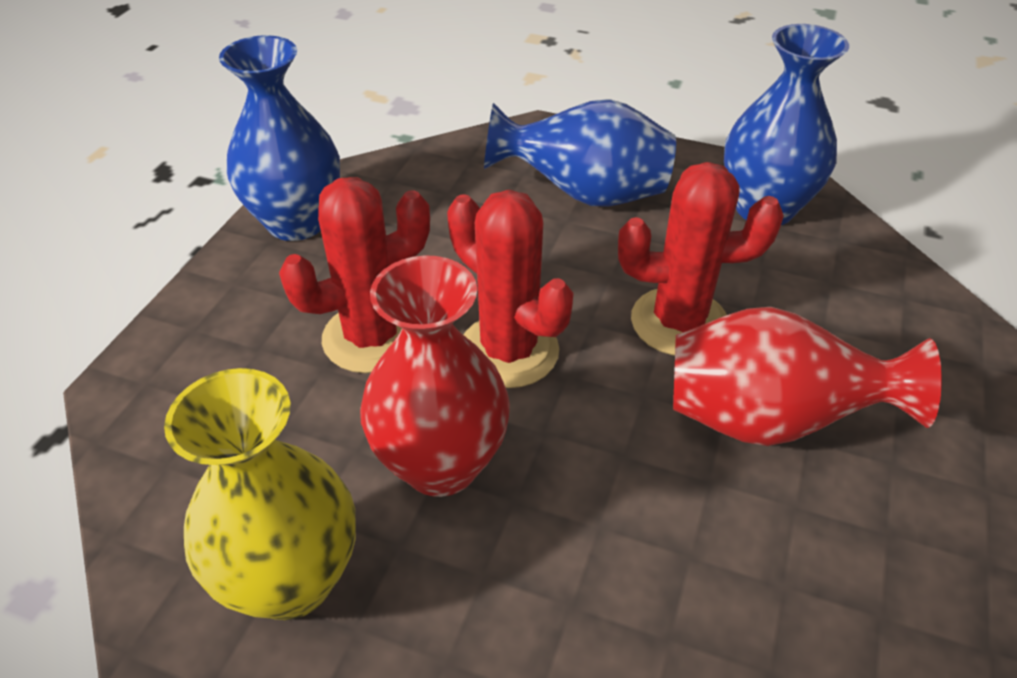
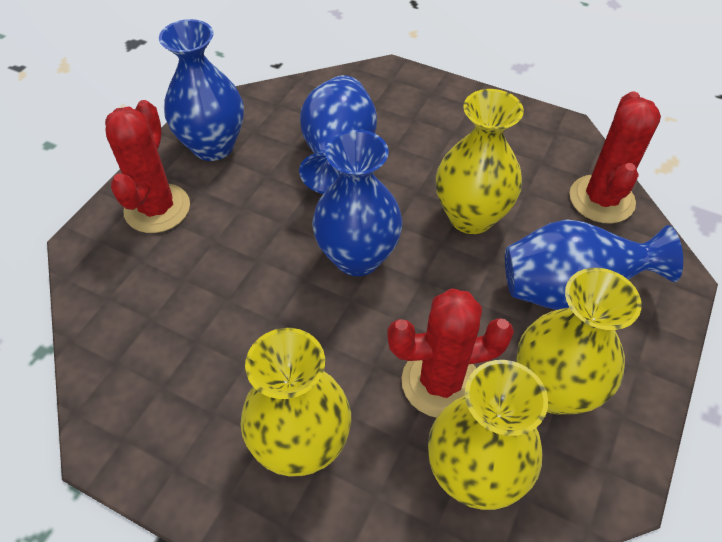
blue vase: [219,35,340,241] [484,99,676,207] [724,24,849,225] = 3 -> [159,19,244,161] [299,75,377,194] [312,130,403,276] [505,219,683,310] = 4
red vase: [360,255,510,497] [673,307,942,446] = 2 -> none = 0
yellow vase: [164,368,356,620] = 1 -> [241,328,351,476] [428,360,548,510] [436,89,524,234] [516,268,642,414] = 4

